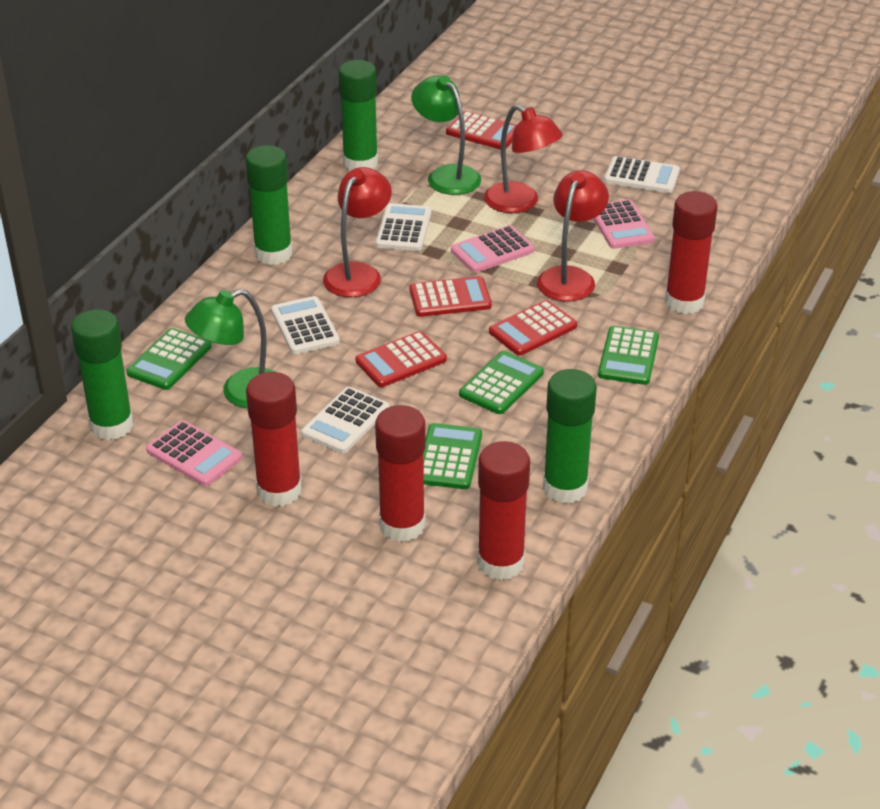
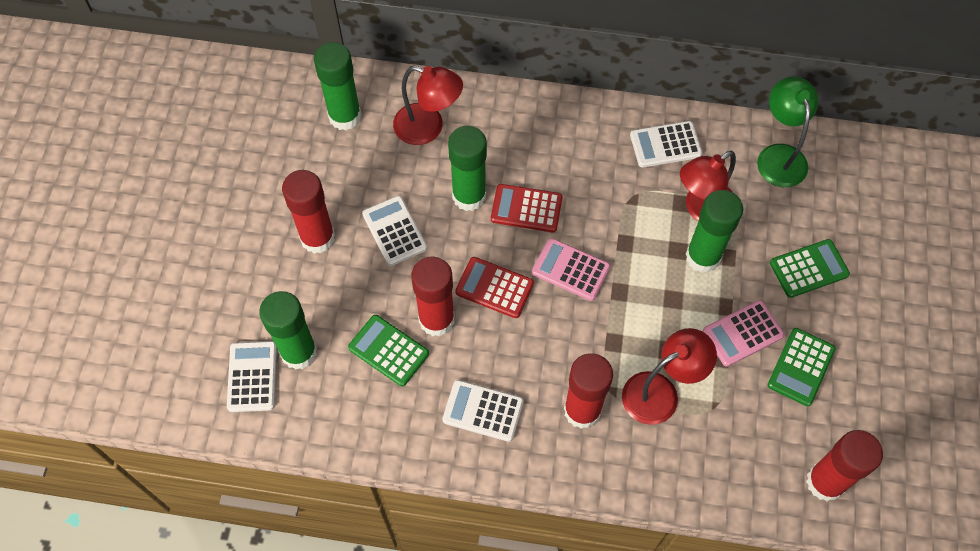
green calculator: [126,328,211,390] [424,423,482,489] [459,351,544,414] [598,326,659,385] = 4 -> [348,315,429,387] [768,328,836,406] [770,239,850,298] = 3
green lamp: [185,289,275,408] [411,75,481,195] = 2 -> [757,77,818,187] = 1
pink calculator: [146,420,242,486] [451,225,534,273] [593,199,655,249] = 3 -> [532,238,610,301] [703,300,784,367] = 2
red calculator: [356,331,447,387] [410,276,492,317] [446,111,516,150] [489,300,577,356] = 4 -> [455,257,534,318] [491,184,563,232] = 2

